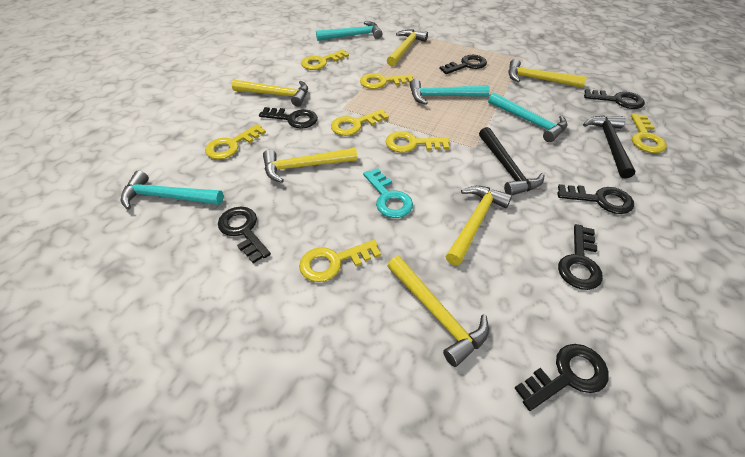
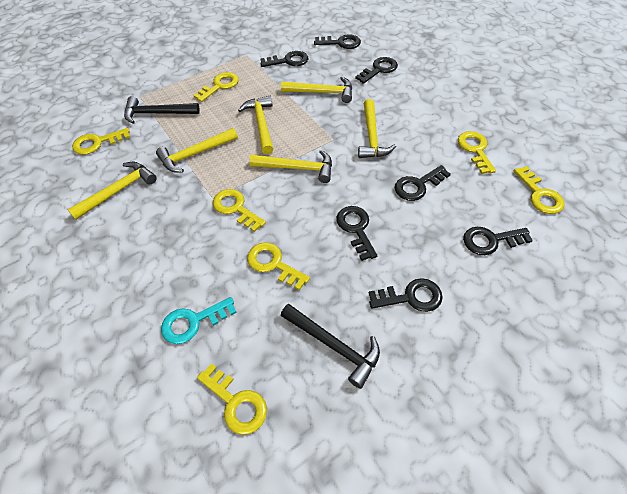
turquoise hammer: [120,171,224,210] [316,21,382,41] [410,79,490,105] [488,93,567,142] = 4 -> none = 0

